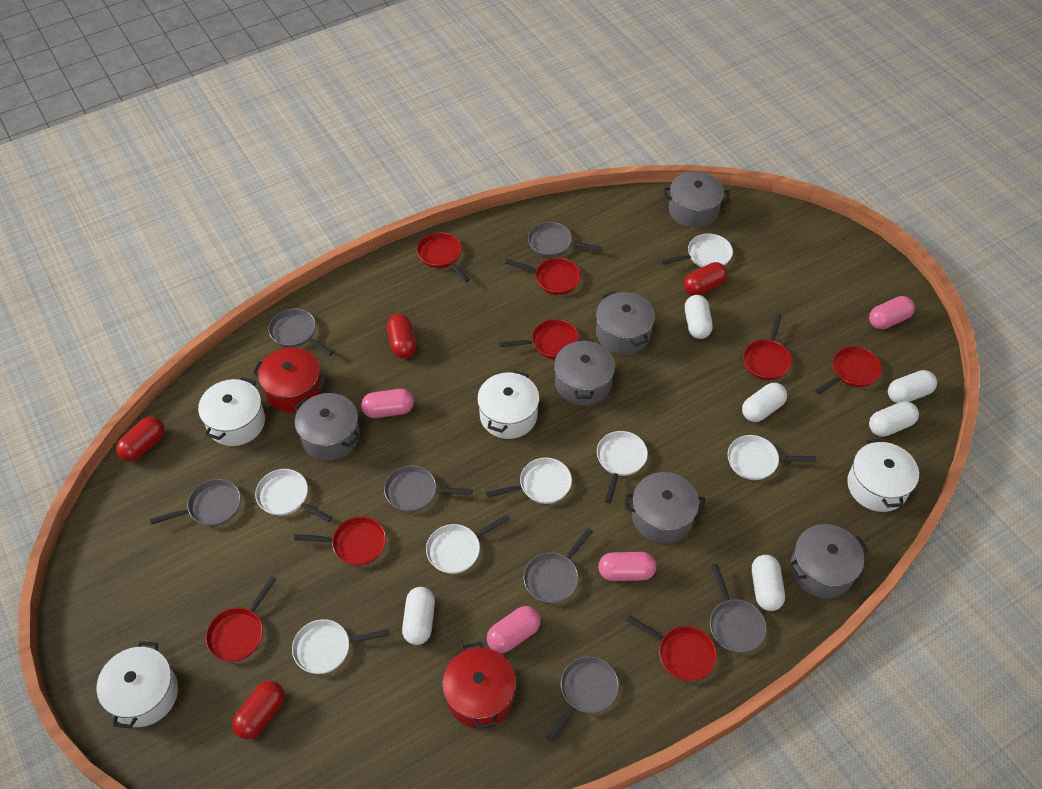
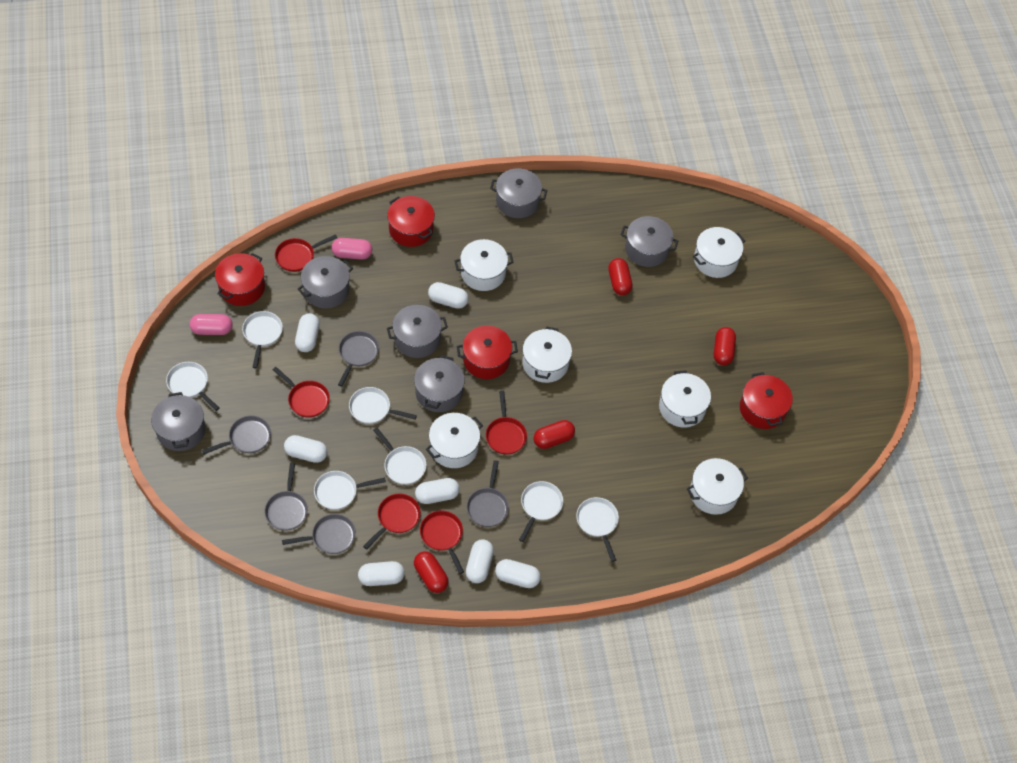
grey pan: [150,479,241,526] [268,308,334,356] [384,465,473,512] [523,528,593,604] [528,222,602,257] [547,656,619,742] [710,564,767,653] = 7 -> [202,416,271,454] [264,463,308,531] [282,514,356,554] [338,331,379,387] [466,460,509,527] = 5
pink capsule: [361,389,414,418] [487,606,541,653] [598,552,656,581] [869,296,915,329] = 4 -> [190,314,233,335] [332,238,372,260] = 2
red pan: [206,576,276,662] [294,516,386,566] [417,232,470,283] [499,319,579,359] [505,258,581,295] [626,615,717,681] [743,313,792,380] [815,346,882,395] = 8 -> [273,367,330,417] [275,234,337,272] [363,493,421,550] [420,511,464,574] [486,390,527,455] = 5
red pot: [253,348,327,413] [442,642,516,730] = 2 -> [215,253,265,306] [387,196,435,247] [457,326,518,379] [740,372,793,429] = 4
white capsule: [402,587,435,645] [685,295,713,339] [742,383,787,422] [752,555,785,611] [869,401,919,437] [888,370,937,403] = 6 -> [284,435,327,463] [295,313,320,352] [358,561,405,586] [415,478,460,504] [428,282,469,309] [466,540,494,583] [495,559,541,588] = 7
white pot: [96,641,178,729] [198,377,265,446] [477,370,539,439] [847,439,919,512] = 4 -> [426,413,483,468] [454,239,514,291] [522,326,572,383] [659,370,711,427] [687,458,748,515] [693,227,745,278] = 6

